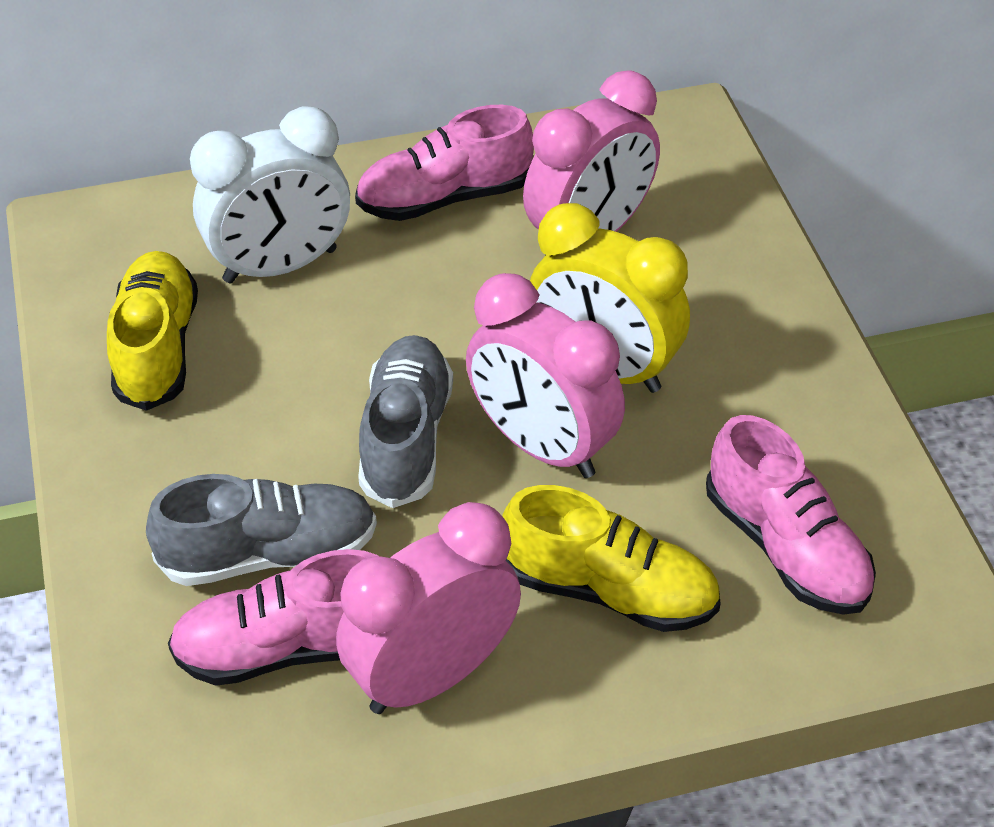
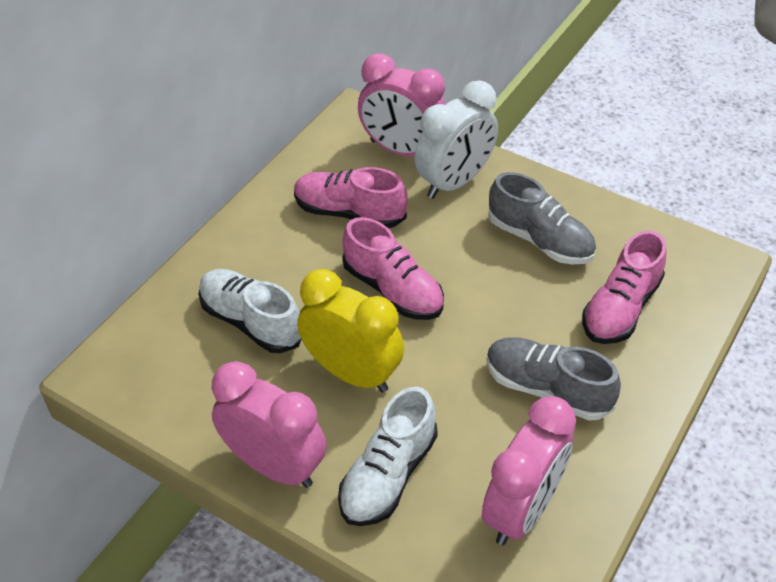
white shoe: none = 0 -> [198,269,301,353] [338,387,438,526] = 2
yellow shoe: [107,251,198,411] [502,485,721,632] = 2 -> none = 0

